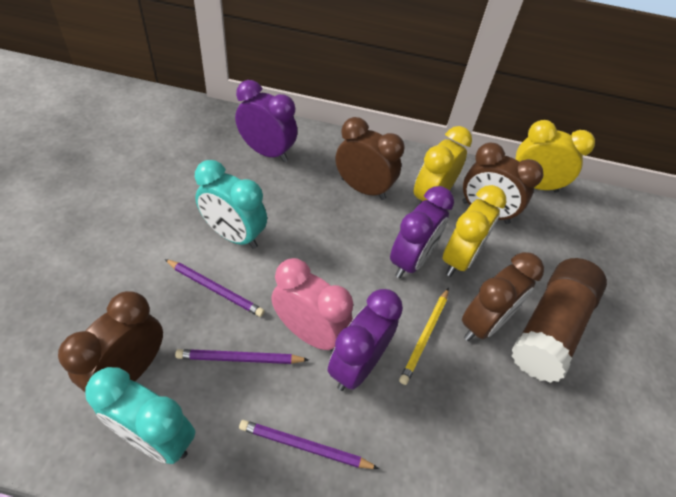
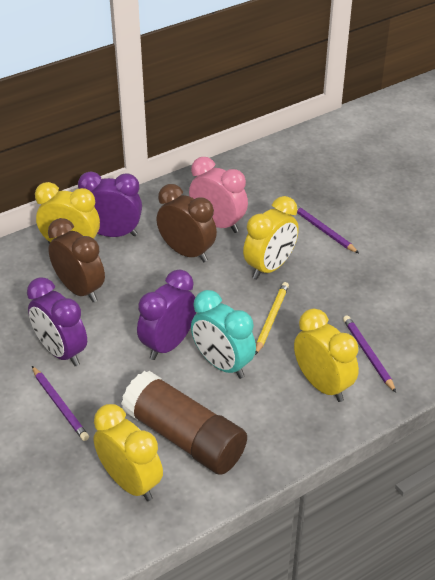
brown clock: [58,291,163,392] [336,117,404,200] [462,142,543,224] [462,252,544,341] = 4 -> [48,218,105,302] [156,184,217,262] = 2
turquoise clock: [85,367,195,464] [195,160,267,249] = 2 -> [191,290,256,379] = 1
yellow clock: [414,126,472,203] [442,185,506,277] [515,120,595,193] = 3 -> [35,182,100,244] [93,404,163,501] [243,196,299,279] [294,309,359,402] = 4

